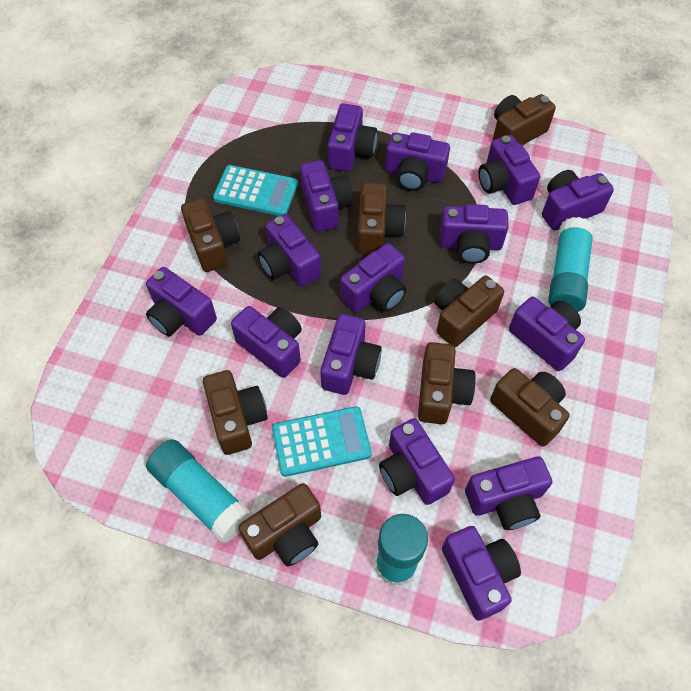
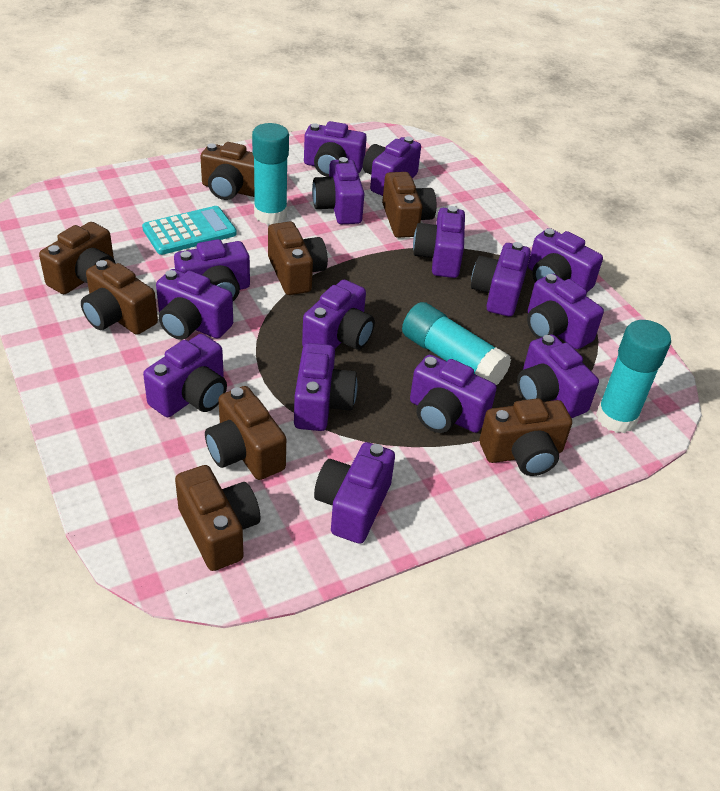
turquoise calculator: [213,165,298,216] [272,406,372,477] = 2 -> [142,206,237,255] = 1

